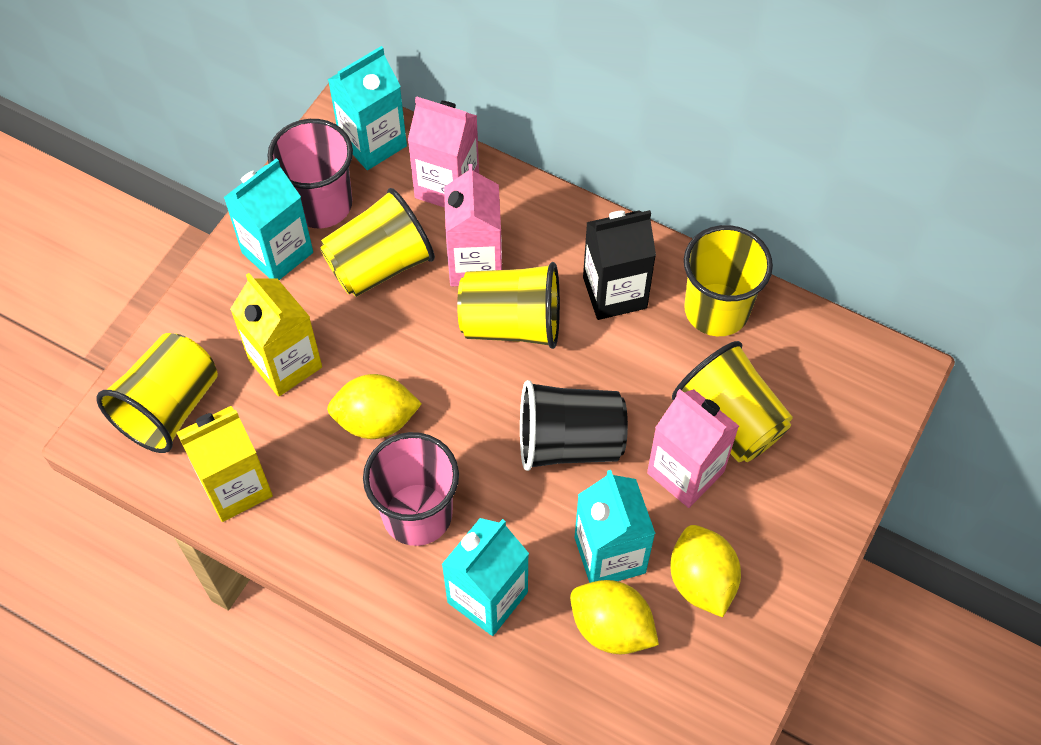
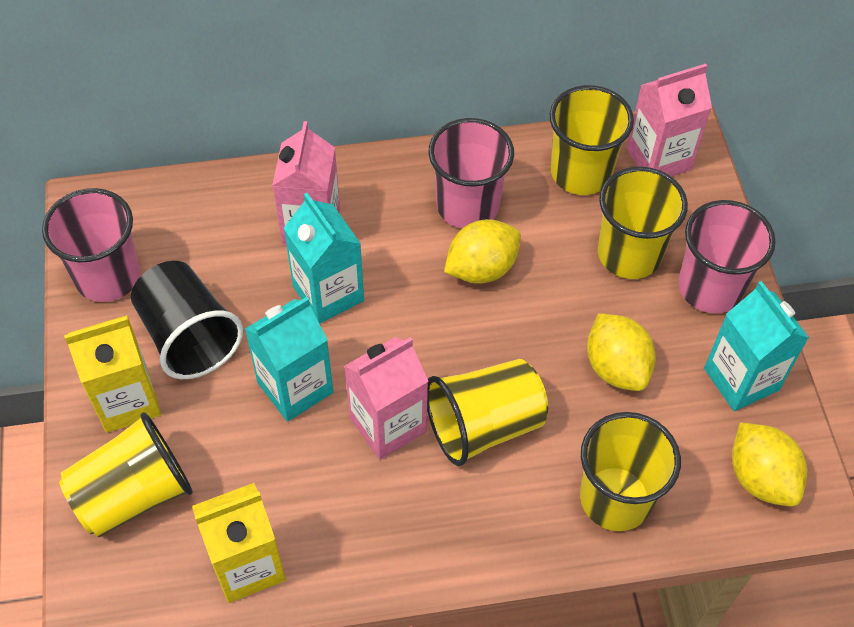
black carton: [583,210,656,320] = 1 -> none = 0
pink cup: [267,119,353,228] [363,432,459,546] = 2 -> [42,188,140,302] [428,118,514,228] [678,200,776,313] = 3
turquoise carton: [223,158,313,280] [328,46,407,170] [441,518,529,636] [575,470,656,583] = 4 -> [245,297,333,422] [284,193,364,324] [704,281,809,411] = 3

